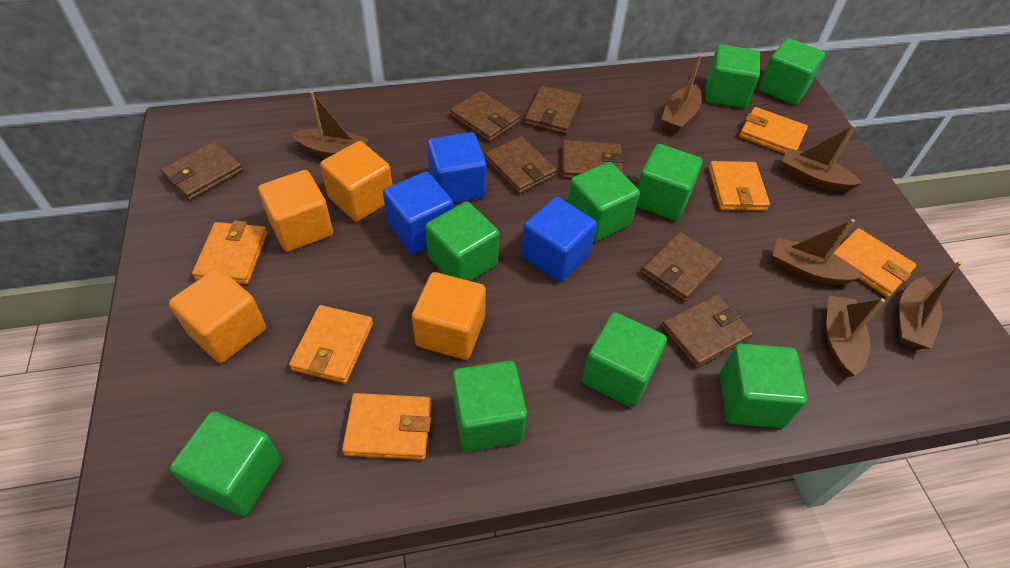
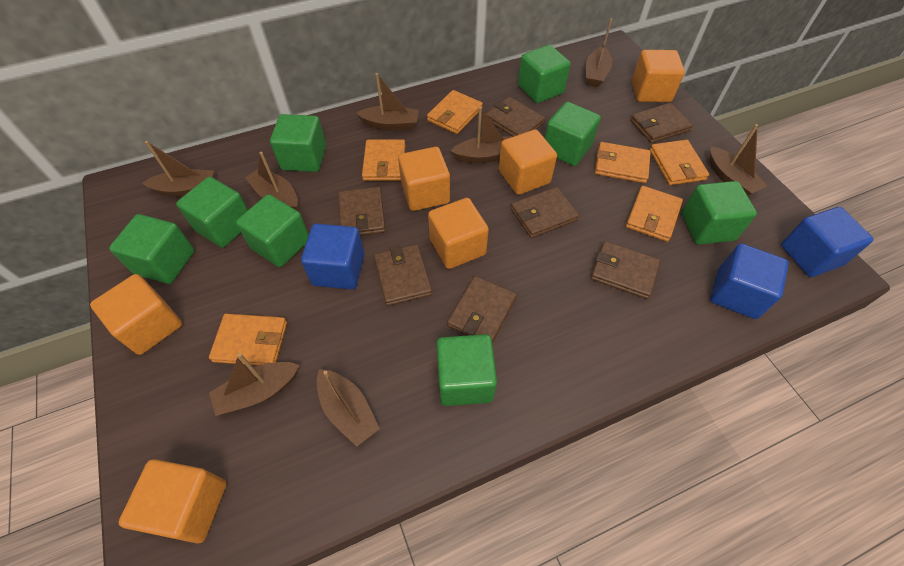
brown boat: [291,91,368,158] [661,54,702,133] [773,219,863,285] [782,125,862,192] [826,296,885,377] [898,261,962,349] = 6 -> [142,141,214,197] [209,353,299,416] [245,152,298,210] [317,369,380,447] [356,73,419,130] [450,107,512,163] [586,18,612,87] [710,124,767,195] = 8
green cube: [170,411,281,517] [425,202,499,281] [452,361,527,451] [567,162,640,242] [582,312,667,408] [636,144,703,221] [705,44,760,109] [720,344,807,428] [759,38,825,105] = 9 -> [109,214,195,284] [176,177,248,248] [236,194,309,267] [270,114,326,172] [436,334,497,406] [518,45,571,103] [545,102,601,166] [682,181,757,245] = 8
orange cube: [169,268,266,363] [258,170,333,252] [320,141,392,222] [412,272,486,360] = 4 -> [90,274,182,355] [119,459,227,543] [398,147,450,211] [428,198,489,269] [499,129,557,195] [632,50,685,102] = 6

